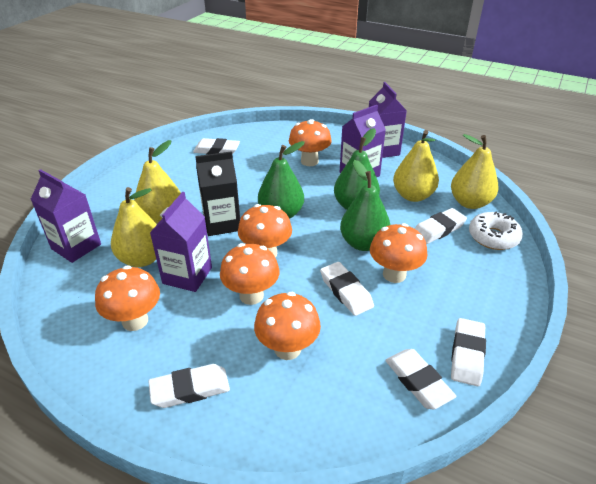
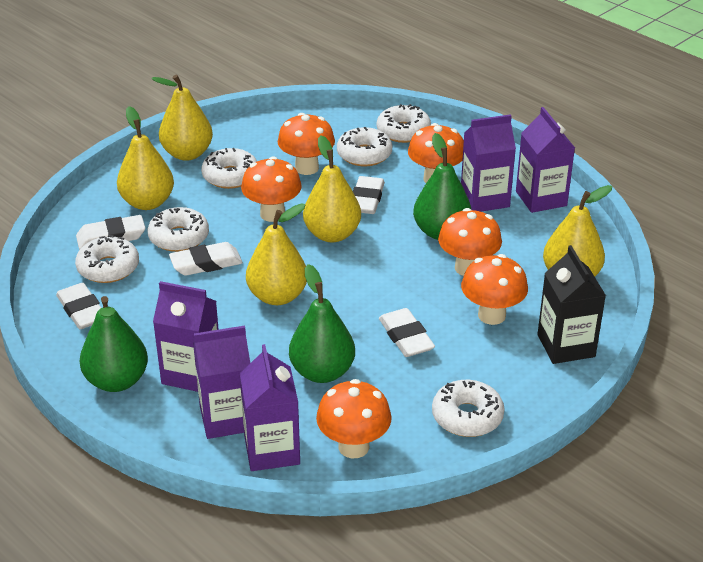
purple carton: [31,169,101,263] [150,192,212,292] [340,105,386,177] [369,82,407,158] = 4 -> [153,281,219,392] [193,326,250,439] [240,344,300,471] [461,114,516,212] [516,107,575,213] = 5
white donut: [469,212,523,250] = 1 -> [75,235,139,283] [148,207,209,252] [201,148,257,189] [337,127,392,166] [377,104,431,143] [432,380,504,437] = 6
white eraser: [148,364,230,408] [193,138,240,155] [320,262,374,316] [385,349,457,410] [415,208,467,244] [451,318,486,386] = 6 -> [56,283,101,329] [76,215,145,249] [169,242,243,276] [353,176,385,214] [379,308,435,357] = 5
yellow pear: [111,187,157,267] [134,140,181,224] [393,130,439,202] [451,134,498,209] = 4 -> [117,106,174,210] [151,75,213,161] [246,203,307,305] [303,136,361,242] [543,185,612,277] = 5

